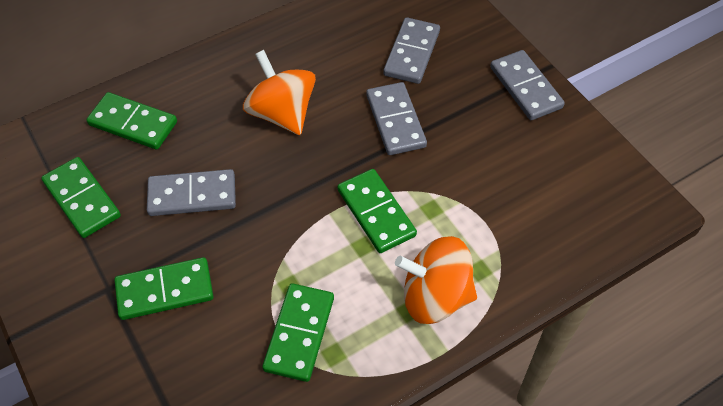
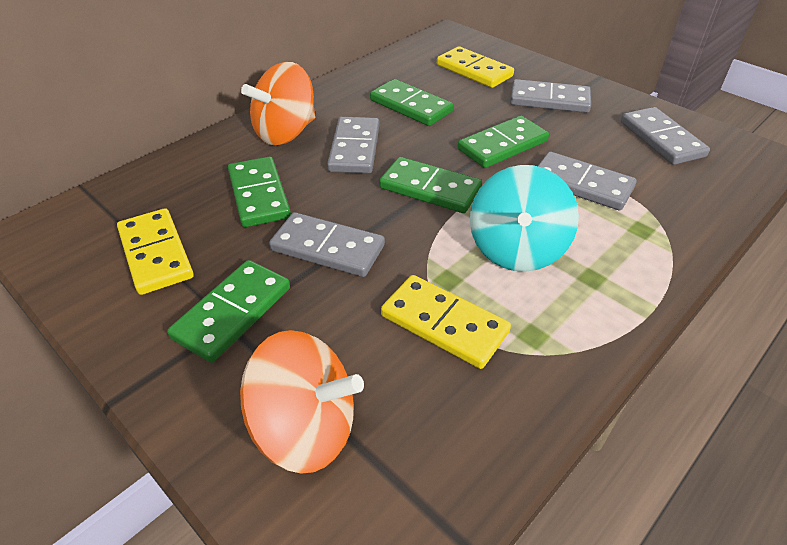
grey domino: [147,169,236,216] [366,82,427,155] [383,17,440,84] [490,50,565,120] = 4 -> [269,212,385,277] [327,116,379,174] [510,79,591,113] [538,152,637,210] [621,107,710,165] = 5
turquoise spinning top: none = 0 -> [470,165,579,272] = 1
yellow domino: none = 0 -> [117,208,194,295] [381,275,511,369] [437,46,514,88] = 3

